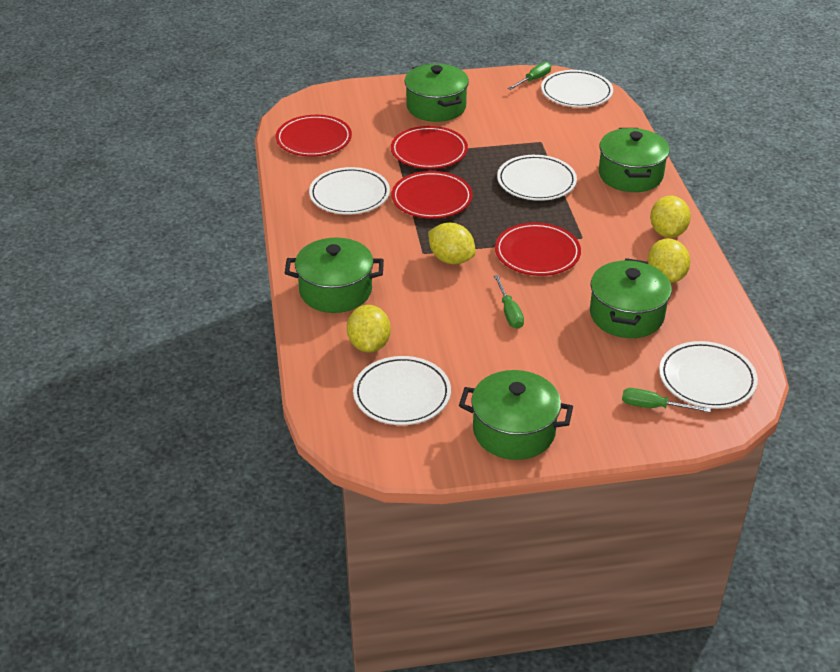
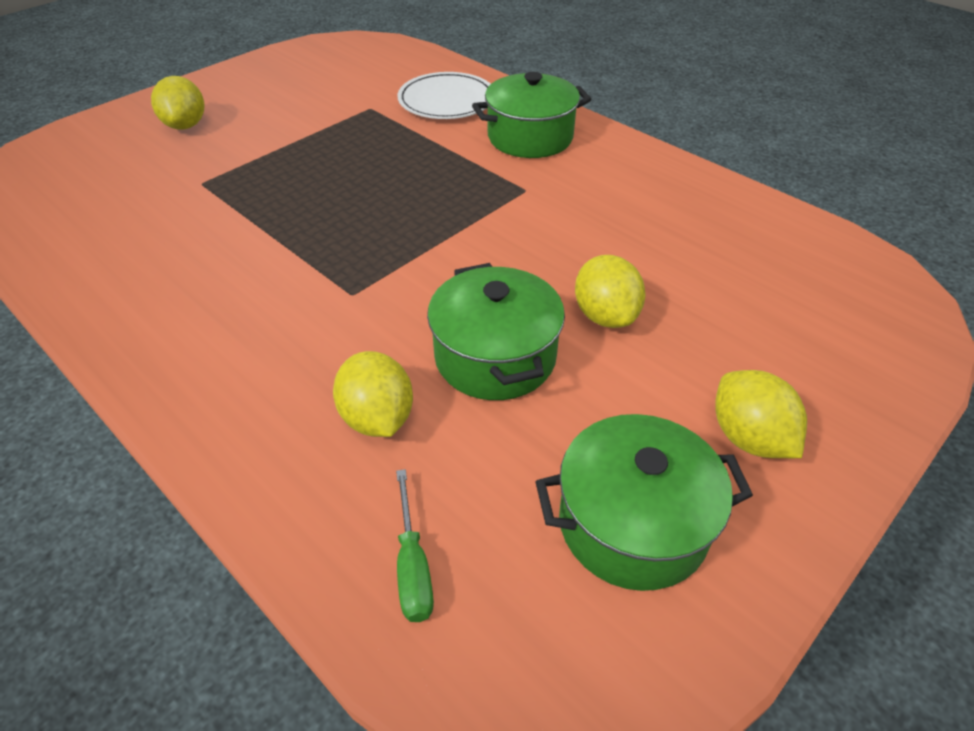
green pot: [285,237,384,313] [404,64,469,122] [459,370,573,460] [590,258,672,338] [599,128,670,192] = 5 -> [427,263,565,400] [472,72,591,158] [535,414,753,591] = 3
green screwdriver: [494,275,524,329] [508,62,551,90] [622,388,711,412] = 3 -> [396,469,434,622] = 1
red plate: [276,115,352,157] [391,126,468,169] [391,171,473,219] [495,222,581,276] = 4 -> none = 0
white plate: [309,167,390,215] [353,356,451,425] [497,155,577,201] [541,70,613,107] [659,341,758,409] = 5 -> [397,72,490,119] = 1

